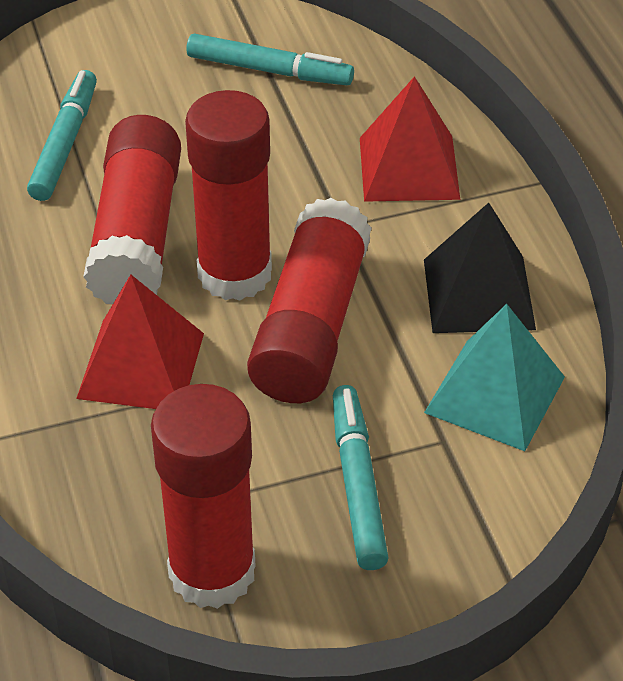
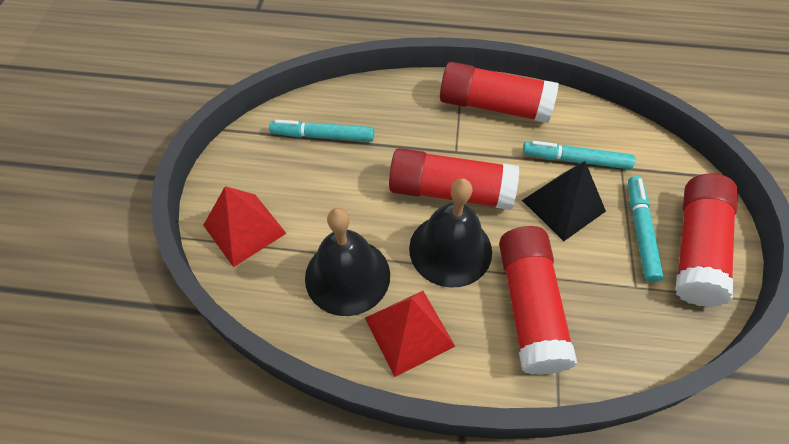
black bell: none = 0 -> [305,208,390,316] [409,178,492,288] = 2
turquoise pyramid: [424,304,565,451] = 1 -> none = 0

